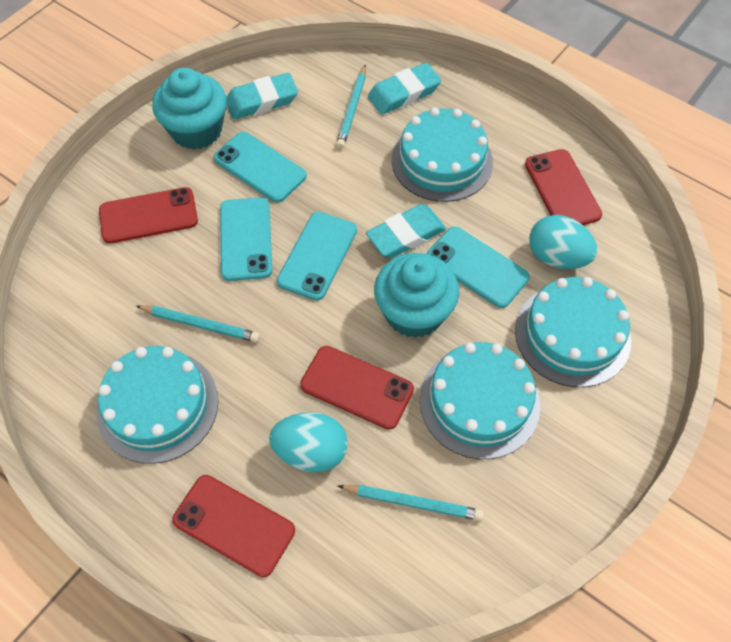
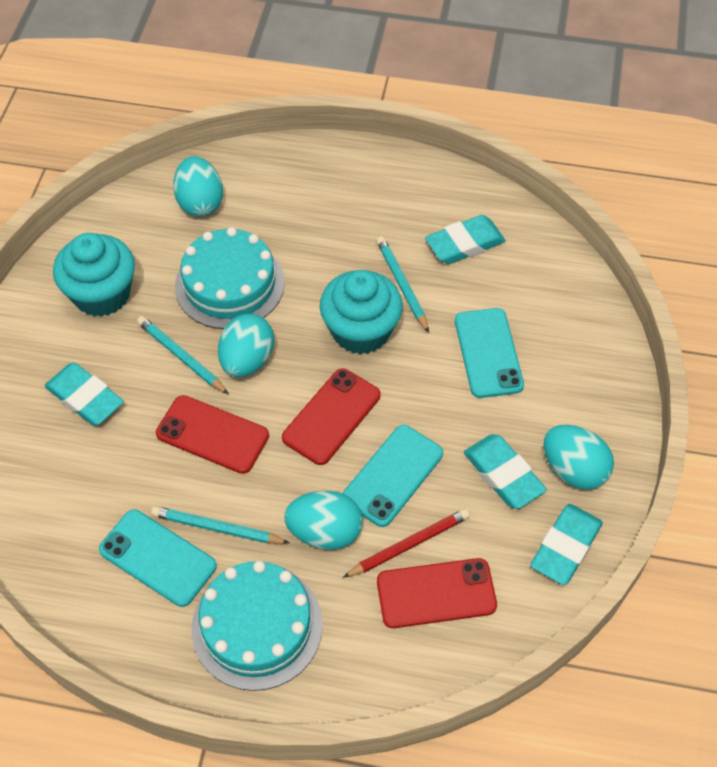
red pencil: none = 0 -> [343,508,470,578] = 1
red phone: [99,187,198,244] [172,475,295,577] [300,346,414,430] [525,149,602,225] = 4 -> [156,395,269,474] [282,368,380,465] [377,558,497,628] = 3
turquoise cake: [97,346,219,464] [392,107,493,202] [420,342,540,459] [515,277,631,387] = 4 -> [175,227,285,329] [192,561,323,691] = 2
turquoise egg: [269,412,348,472] [529,215,598,269] = 2 -> [173,156,223,217] [218,314,274,377] [284,490,363,550] [543,425,614,490] = 4
turquoise eraser: [226,73,298,120] [366,204,446,258] [368,63,441,114] = 3 -> [44,362,124,426] [425,215,506,264] [464,434,547,509] [530,504,603,585] = 4
turquoise phone: [214,132,307,203] [220,197,272,281] [277,211,357,301] [427,226,530,308] = 4 -> [99,510,217,607] [342,425,443,527] [455,308,524,398] = 3

